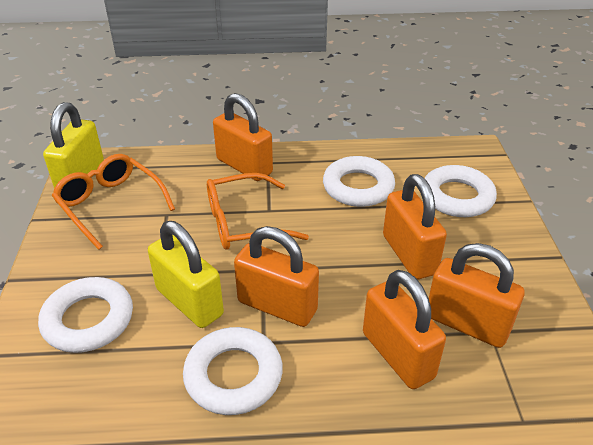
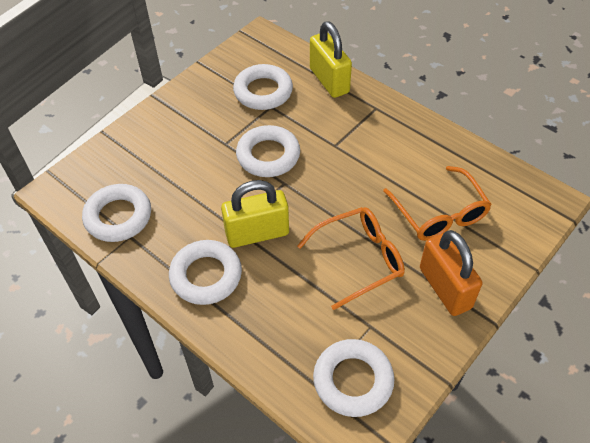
orange padlock: [213,93,273,181] [234,226,319,327] [363,270,446,389] [383,174,447,280] [429,243,524,348] = 5 -> [420,230,482,316] = 1
white ring: [38,277,133,353] [183,327,283,415] [323,156,395,207] [425,165,497,217] = 4 -> [82,184,151,242] [169,240,242,305] [233,64,293,110] [236,125,300,177] [313,339,395,417] = 5

